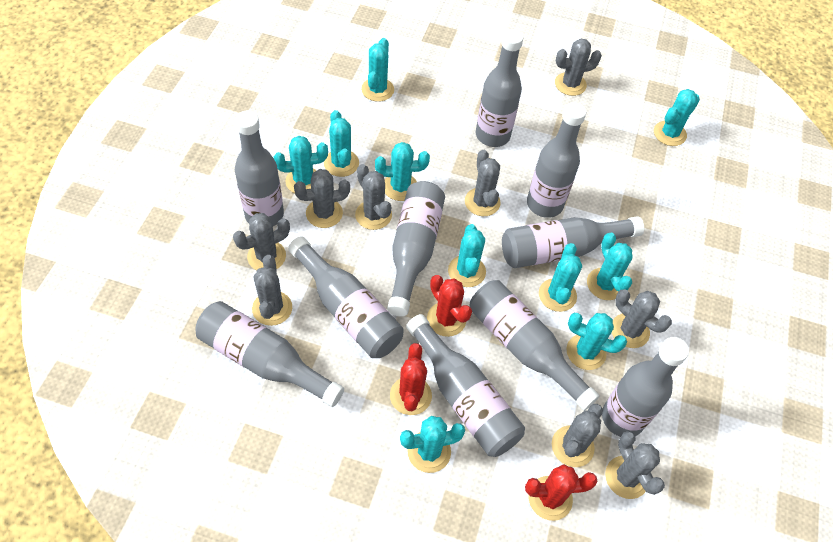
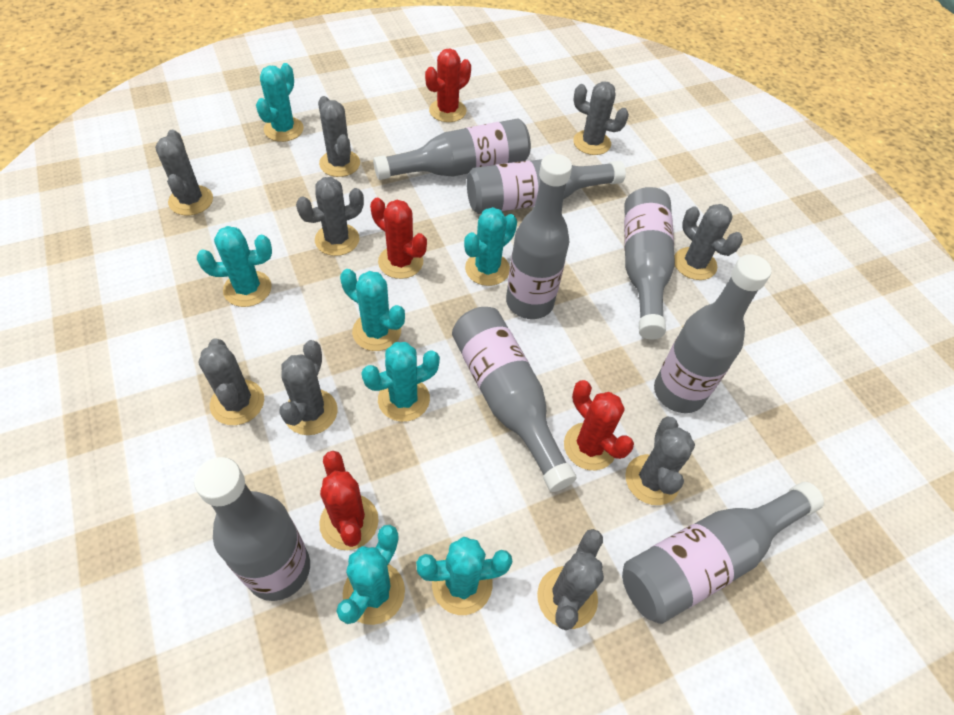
grey bottle: [195,301,344,407] [235,110,284,226] [288,236,404,358] [387,181,445,317] [406,314,525,457] [470,280,600,411] [476,29,523,147] [502,216,644,268] [527,102,586,218] [602,337,689,437] = 10 -> [194,457,310,601] [373,118,531,180] [452,307,576,492] [467,159,626,214] [506,154,572,319] [622,482,824,624] [624,187,675,340] [654,254,772,413] = 8
red cactus: [390,343,432,415] [427,275,472,337] [525,464,598,521] = 3 -> [319,451,379,550] [370,198,427,279] [425,48,471,122] [564,380,634,470] = 4
turquoise cactus: [273,136,328,193] [324,110,359,177] [361,38,394,102] [375,142,430,201] [400,416,465,473] [448,224,486,287] [539,243,582,312] [566,313,627,370] [587,232,632,300] [654,89,700,146] = 10 -> [197,226,272,307] [256,63,304,142] [336,525,405,625] [340,269,405,351] [361,342,440,422] [416,537,513,615] [464,207,517,286] = 7

